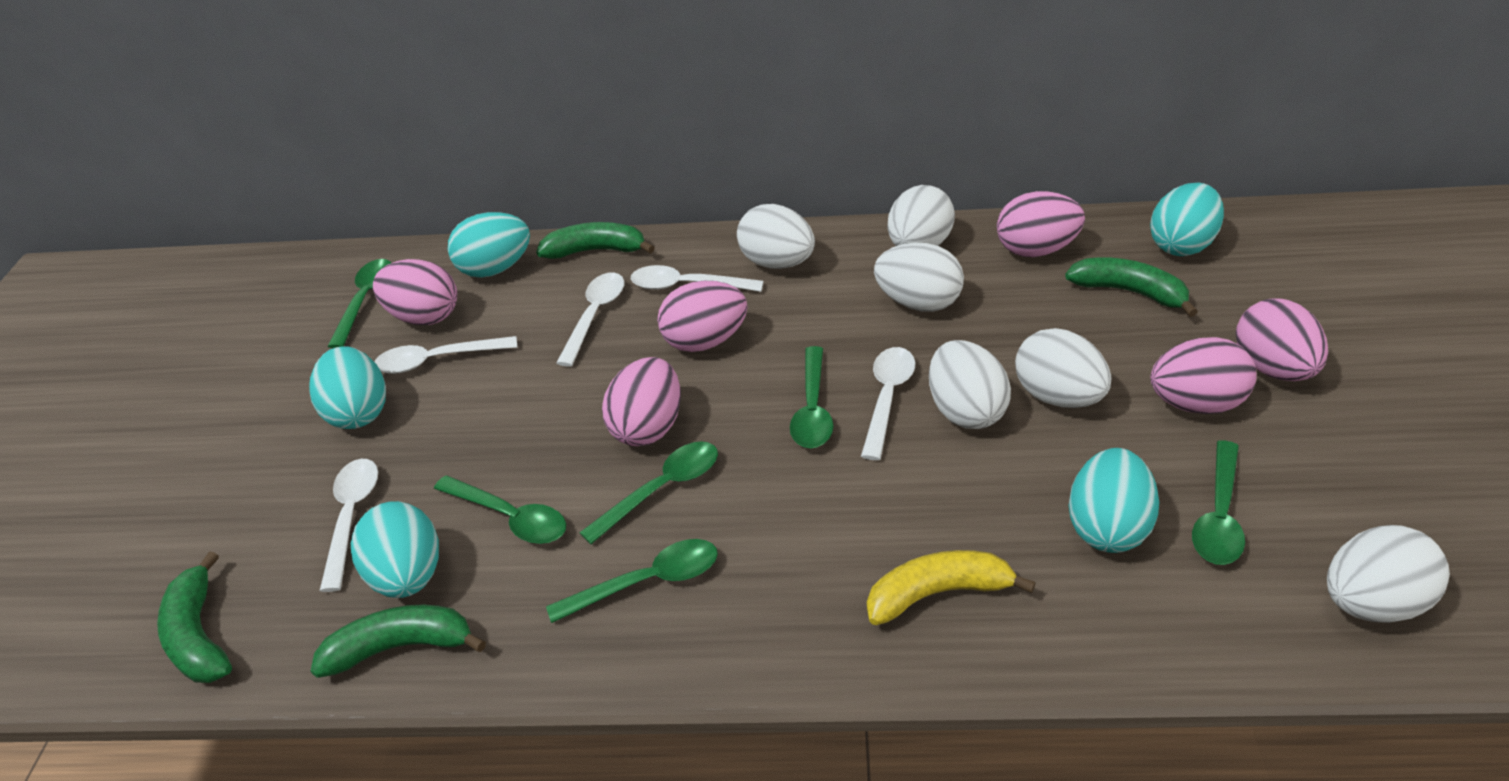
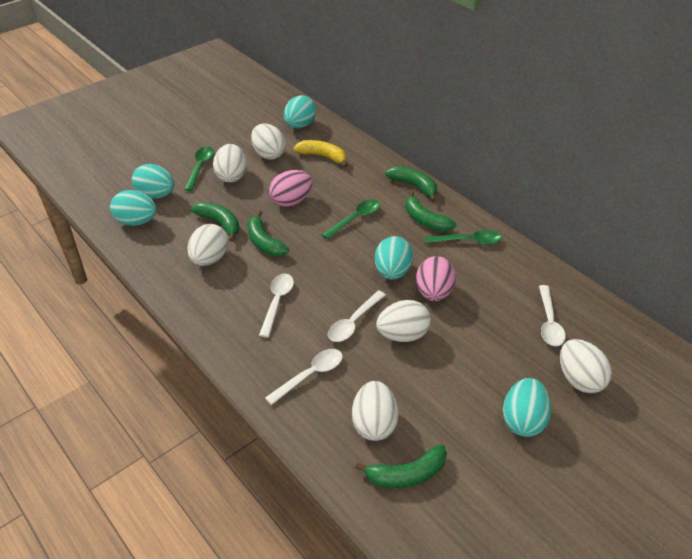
green banana: [157,551,232,683] [311,604,486,678] [536,222,655,259] [1065,257,1198,317] = 4 -> [191,202,240,242] [247,211,289,256] [355,444,447,488] [385,166,437,202] [405,191,456,232] = 5
green spoon: [327,259,391,348] [434,475,566,544] [546,539,718,623] [579,441,718,544] [790,346,833,448] [1192,440,1245,565] = 6 -> [184,147,214,191] [322,199,380,239] [425,230,502,245] = 3
pink egg: [373,259,457,325] [602,357,681,446] [657,281,748,352] [997,191,1085,257] [1150,337,1257,414] [1236,298,1328,381] = 6 -> [269,170,312,207] [416,256,456,301] = 2
white spoon: [320,459,378,592] [374,336,517,374] [556,272,624,367] [631,265,764,292] [861,347,916,460] = 5 -> [259,274,294,338] [265,349,343,405] [328,290,386,342] [539,285,566,346] = 4

